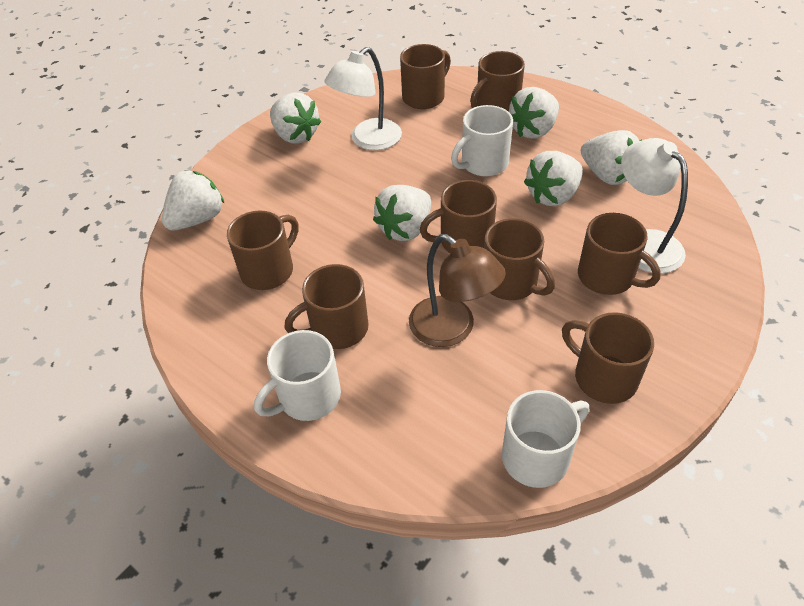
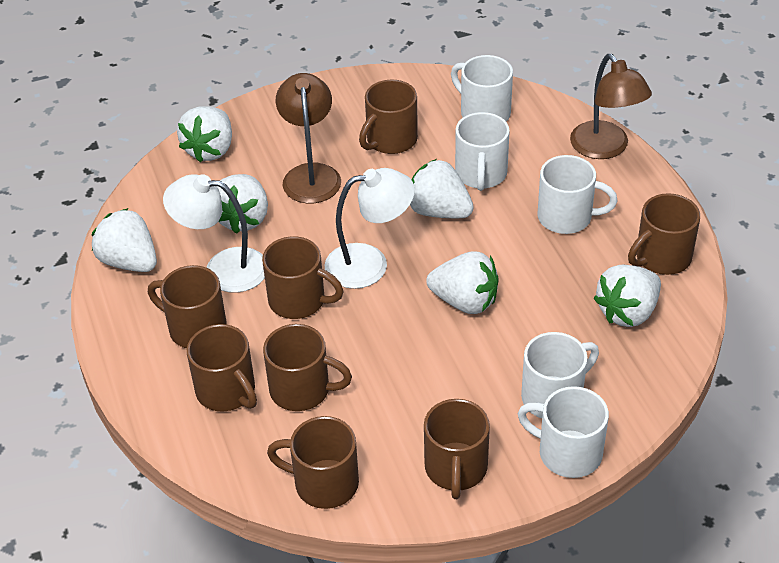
brown lamp: [409,234,506,347] = 1 -> [276,73,341,203] [570,54,652,159] = 2
white mug: [254,330,341,421] [451,105,513,177] [502,390,589,488] = 3 -> [451,55,513,121] [455,112,510,191] [518,386,609,478] [521,332,599,418] [537,155,618,234] = 5

